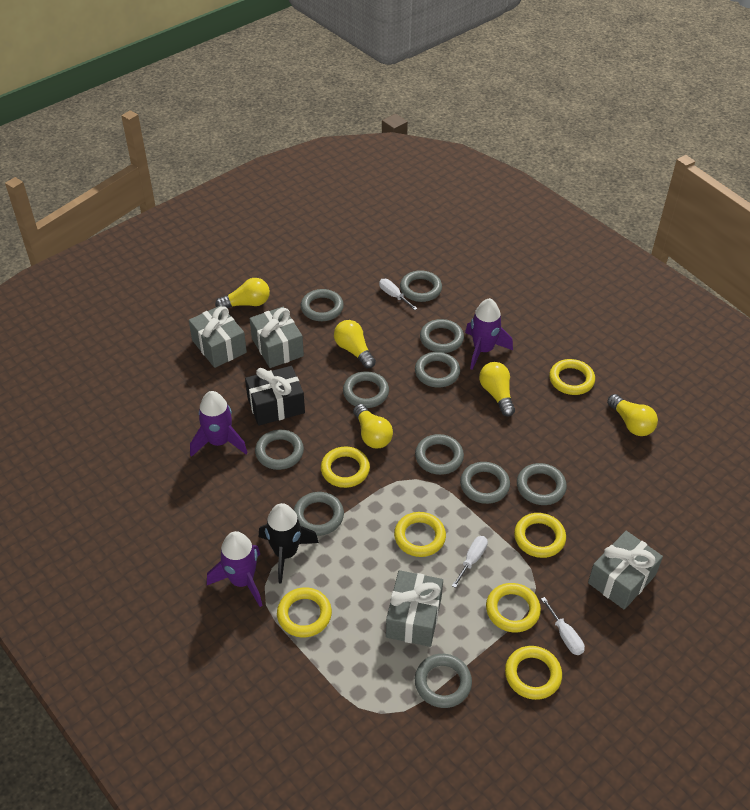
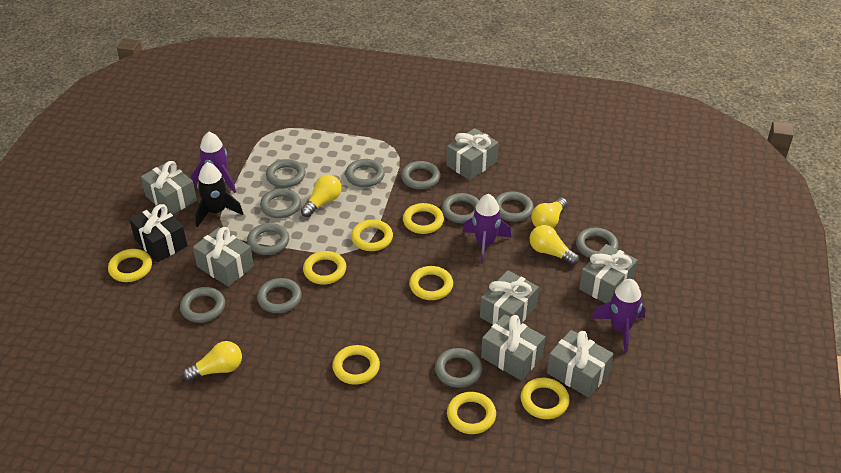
grey gift: [189,305,247,368] [249,307,304,368] [386,570,443,647] [588,531,663,610] = 4 -> [141,161,197,215] [193,227,254,287] [447,128,498,180] [480,270,539,325] [481,314,545,381] [547,330,613,398] [579,244,638,303] = 7
white screwdriver: [379,279,418,310] [452,536,488,588] [541,597,585,655] = 3 -> none = 0
yellow light bulb: [215,278,270,308] [334,320,376,368] [353,404,393,448] [479,362,515,416] [607,394,658,436] = 5 -> [182,341,242,381] [301,175,341,217] [530,225,579,265] [531,197,567,228] = 4
yellow ring: [277,587,332,637] [321,447,370,488] [394,512,446,557] [486,583,541,633] [505,646,562,700] [514,513,566,558] [549,359,595,395] = 7 -> [108,249,152,282] [303,251,346,285] [332,345,380,385] [351,220,393,251] [403,203,444,234] [409,266,453,300] [447,392,496,434] [520,378,570,419] = 8

